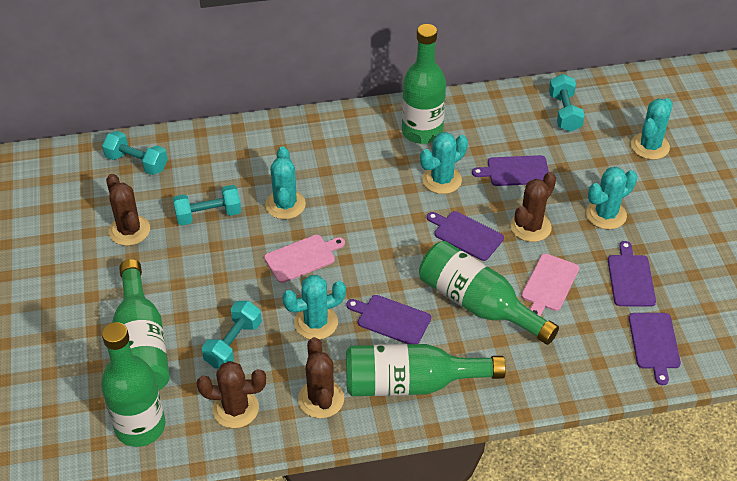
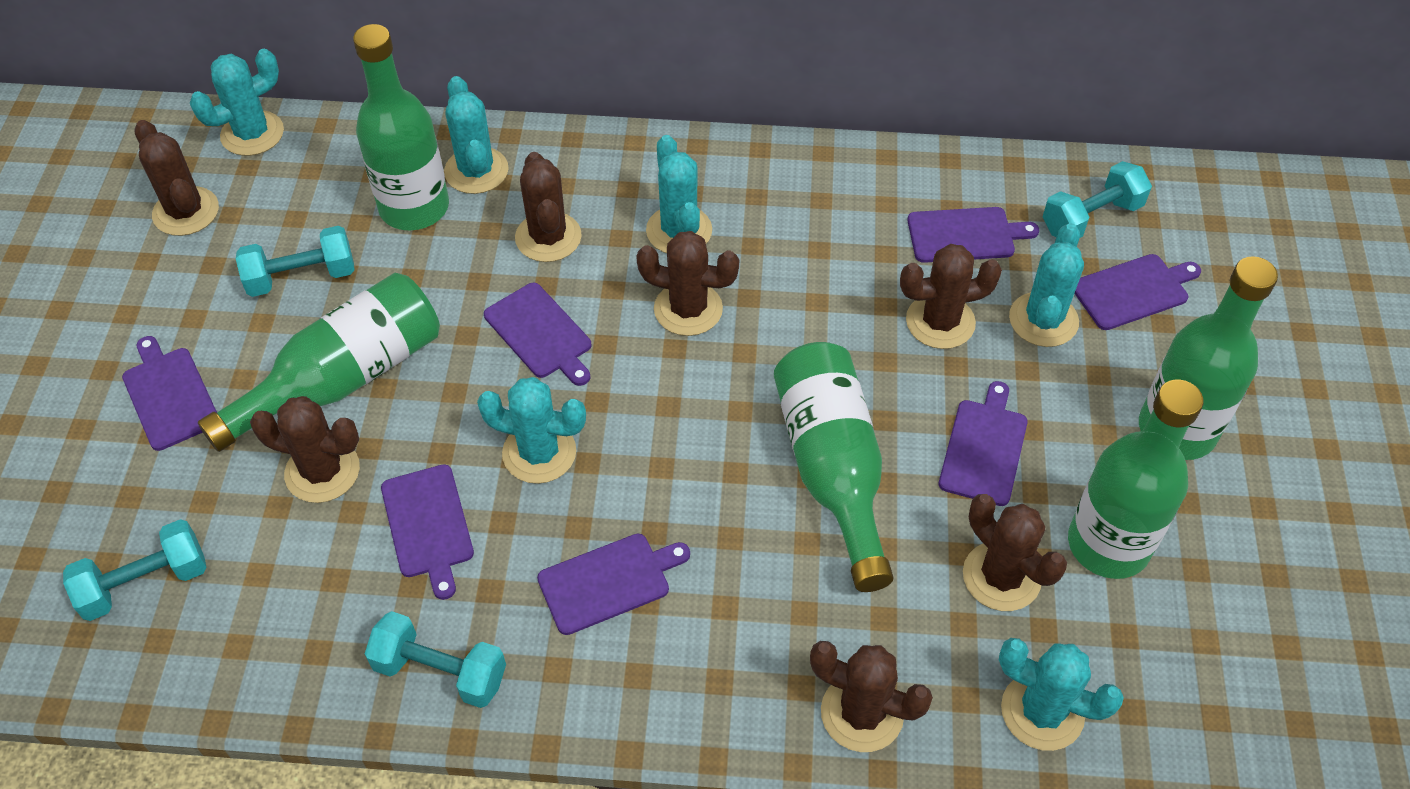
brown cactus: [106,174,150,246] [197,361,266,428] [298,337,344,418] [510,172,556,242] = 4 -> [134,120,219,236] [250,396,360,503] [515,152,582,262] [636,231,739,336] [810,641,933,752] [900,244,1002,349] [963,494,1067,611] = 7
pink cutting board: [264,235,345,283] [521,253,579,316] = 2 -> none = 0
purple cutting board: [347,295,431,344] [427,211,504,261] [472,155,549,186] [608,241,656,307] [629,313,681,385] = 5 -> [122,336,217,451] [381,464,474,600] [484,283,592,386] [537,534,690,635] [907,207,1039,263] [939,381,1028,506] [1074,254,1201,330] = 7
turquoise cactus: [265,146,306,219] [282,275,346,339] [420,132,468,194] [586,167,637,230] [631,98,673,160] = 5 -> [190,49,284,156] [444,76,509,194] [477,377,586,484] [646,135,712,253] [999,638,1124,751] [1009,223,1084,347] = 6

